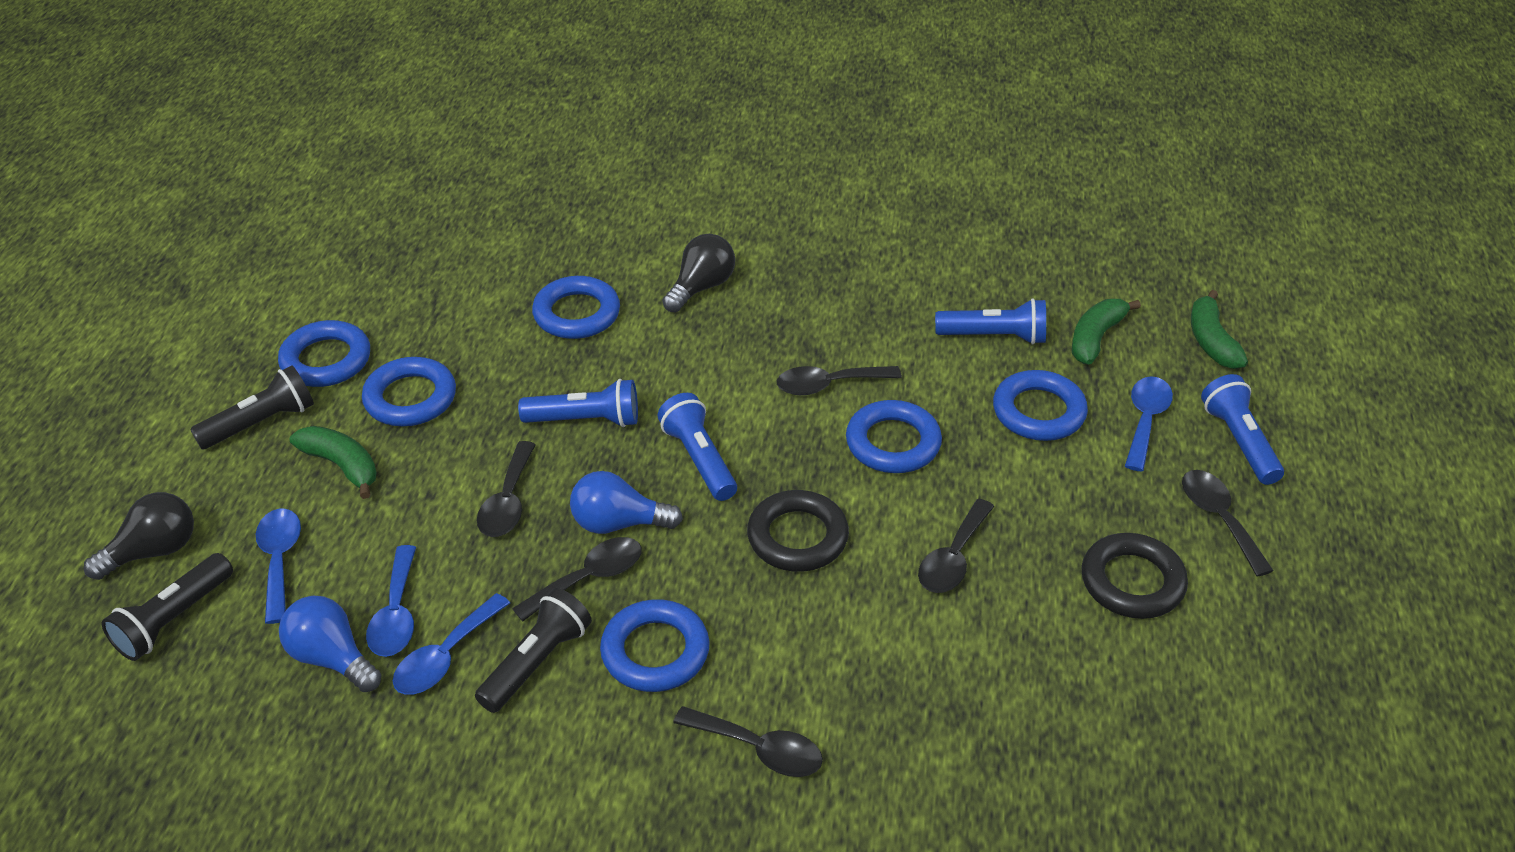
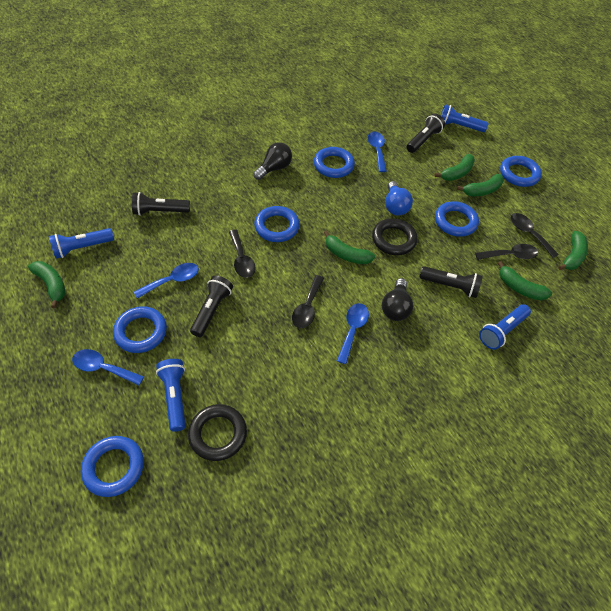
black flashlight: [102,553,233,661] [190,365,314,449] [475,588,592,713] = 3 -> [132,192,190,216] [190,275,233,337] [406,114,445,153] [419,266,483,298] = 4
black spoon: [477,441,536,537] [512,537,642,622] [673,706,823,777] [777,366,902,395] [918,499,994,593] [1182,470,1274,577] = 6 -> [229,230,256,278] [292,275,324,328] [475,244,538,260] [511,213,559,258] = 4
blue light bulb: [279,596,381,692] [570,471,683,534] = 2 -> [385,181,413,216] = 1
green banana: [290,426,377,499] [1072,299,1141,365] [1191,290,1248,369] = 3 -> [28,261,65,308] [324,231,375,264] [434,154,475,181] [457,174,504,196] [498,261,552,301] [558,231,588,270] = 6

